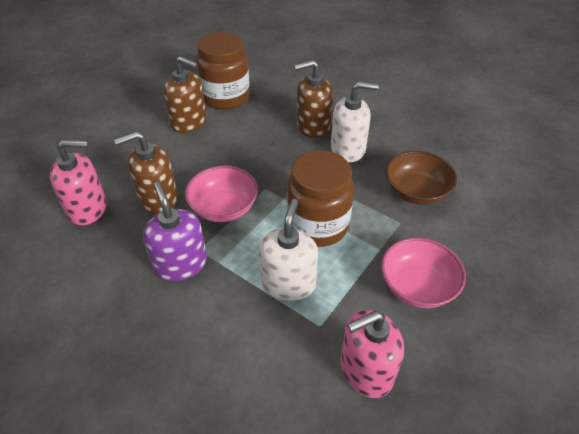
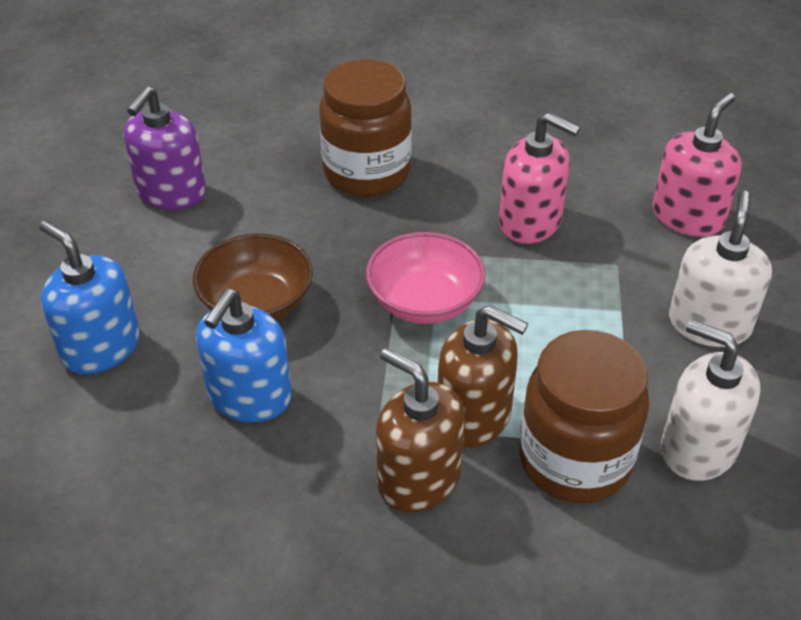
blue soap dispenser: none = 0 -> [39,220,140,374] [196,289,292,422] = 2
brown soap dispenser: [114,131,178,214] [163,56,206,133] [294,60,333,138] = 3 -> [376,348,465,513] [438,305,528,447] = 2
pink bowl: [185,166,258,222] [381,237,466,308] = 2 -> [366,232,485,324] = 1

